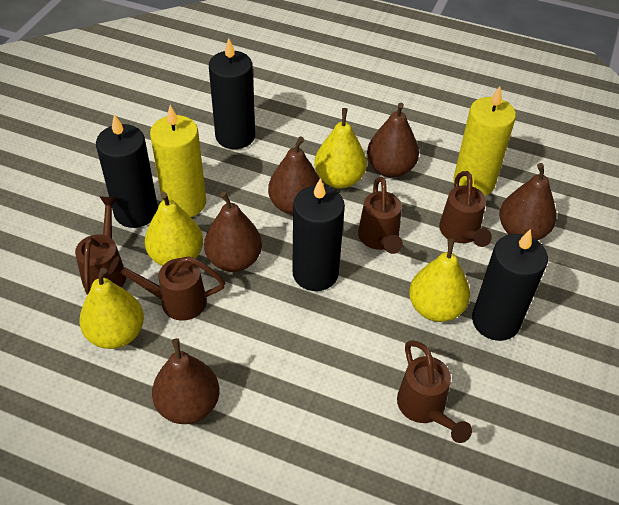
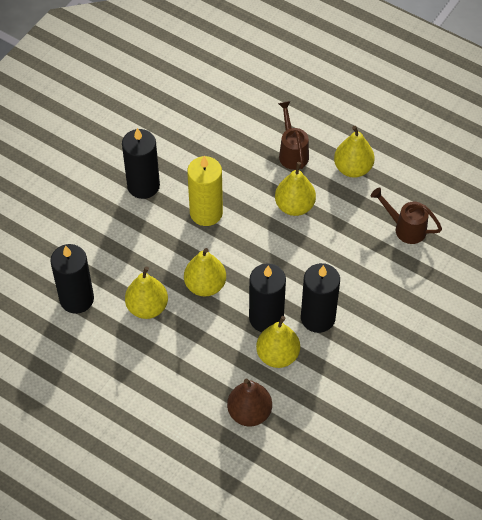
brown pear: [152,338,219,424] [204,192,262,272] [268,136,320,215] [367,103,419,178] [499,163,556,240] = 5 -> [227,378,272,427] = 1
brown watering can: [75,196,126,295] [108,256,225,321] [358,177,403,254] [397,340,472,443] [439,171,492,247] = 5 -> [278,101,309,170] [371,187,442,244] = 2
yellow candle: [150,105,206,217] [453,86,516,196] = 2 -> [187,156,223,226] = 1
yellow pear: [80,268,144,349] [145,192,203,266] [314,108,367,188] [409,238,470,322] = 4 -> [125,266,168,319] [184,248,226,296] [256,316,300,368] [275,162,316,216] [334,126,375,178] = 5

